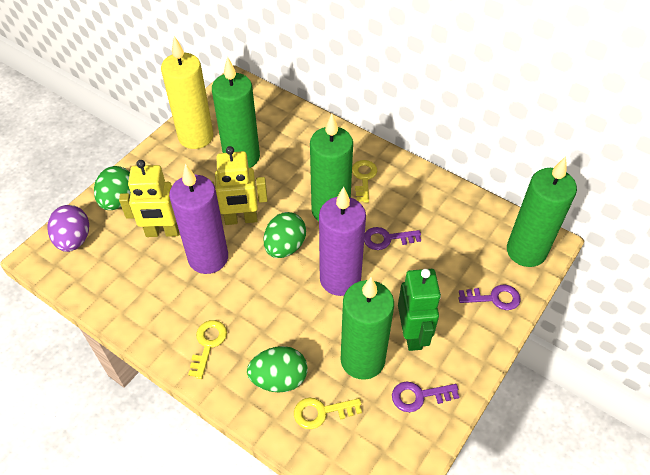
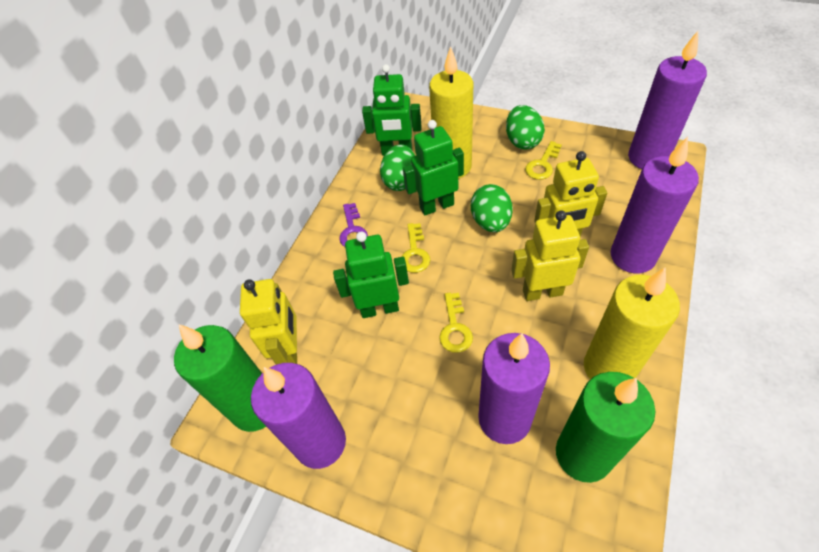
green candle: [212,57,260,168] [310,114,353,221] [340,277,394,380] [507,157,577,267] = 4 -> [174,325,266,432] [556,372,656,483] = 2
green robot: [398,269,441,351] = 1 -> [333,231,409,318] [362,64,421,156] [403,120,464,215] = 3
purple candle: [169,164,228,274] [319,187,366,296] = 2 -> [251,363,346,469] [478,333,550,444] [611,137,699,273] [628,31,707,169] = 4
purple egg: [47,205,89,252] = 1 -> none = 0
purple key: [364,227,421,250] [392,381,459,412] [459,285,521,310] = 3 -> [339,203,368,247] = 1
yellow candle: [161,36,214,149] = 1 -> [429,46,473,179] [584,267,680,379] = 2
yellow robot: [119,160,179,237] [212,146,268,225] = 2 -> [240,279,297,365] [511,210,589,301] [534,151,607,237] = 3

